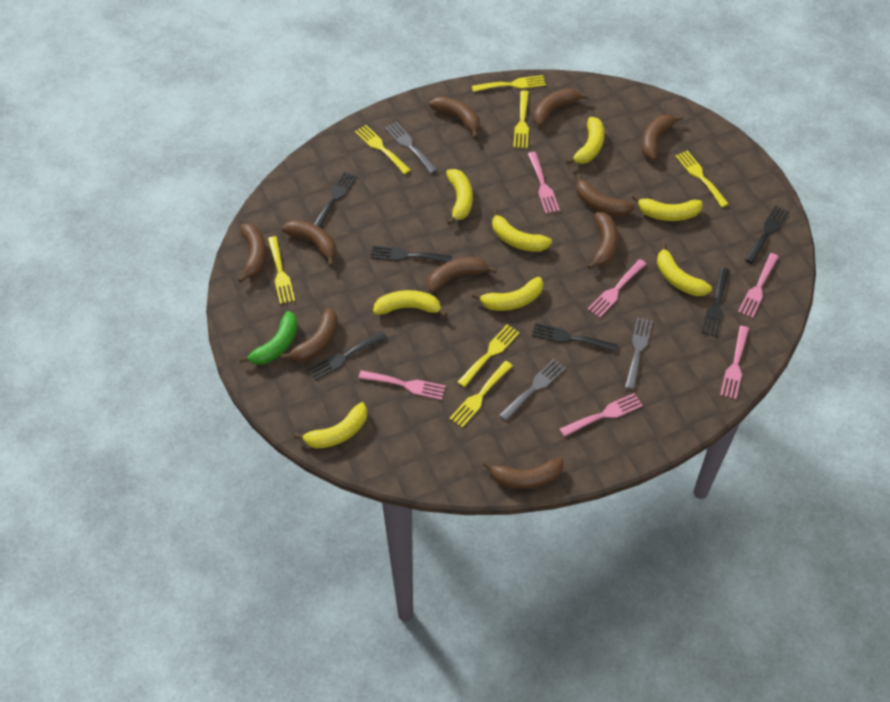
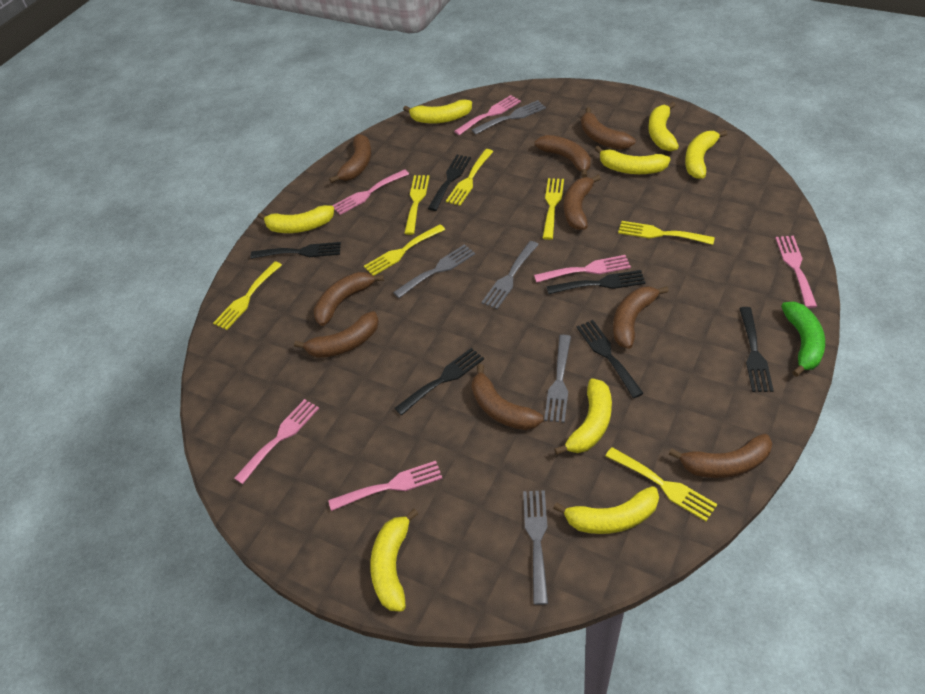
brown banana: [238,223,266,283] [281,308,338,361] [282,220,336,267] [427,257,497,293] [429,96,480,139] [483,458,563,489] [533,89,589,126] [576,173,635,216] [587,212,618,270] [642,115,683,160] = 10 -> [294,311,379,358] [313,272,384,326] [329,134,371,183] [471,364,544,430] [535,135,591,178] [564,174,601,230] [581,107,635,150] [613,286,669,349] [669,434,772,478] = 9
grey fork: [385,122,437,174] [499,359,566,421] [625,317,653,390] = 3 -> [393,244,475,298] [472,100,546,135] [481,241,539,309] [523,490,548,605] [544,335,571,423] = 5

